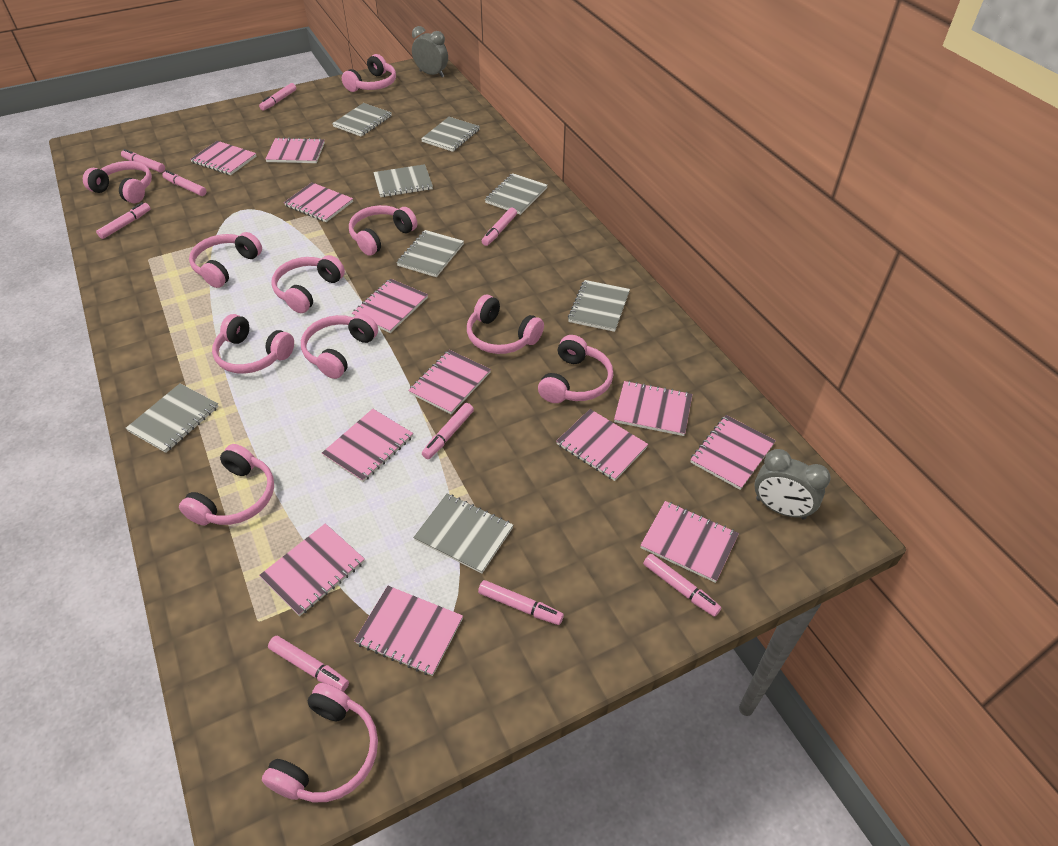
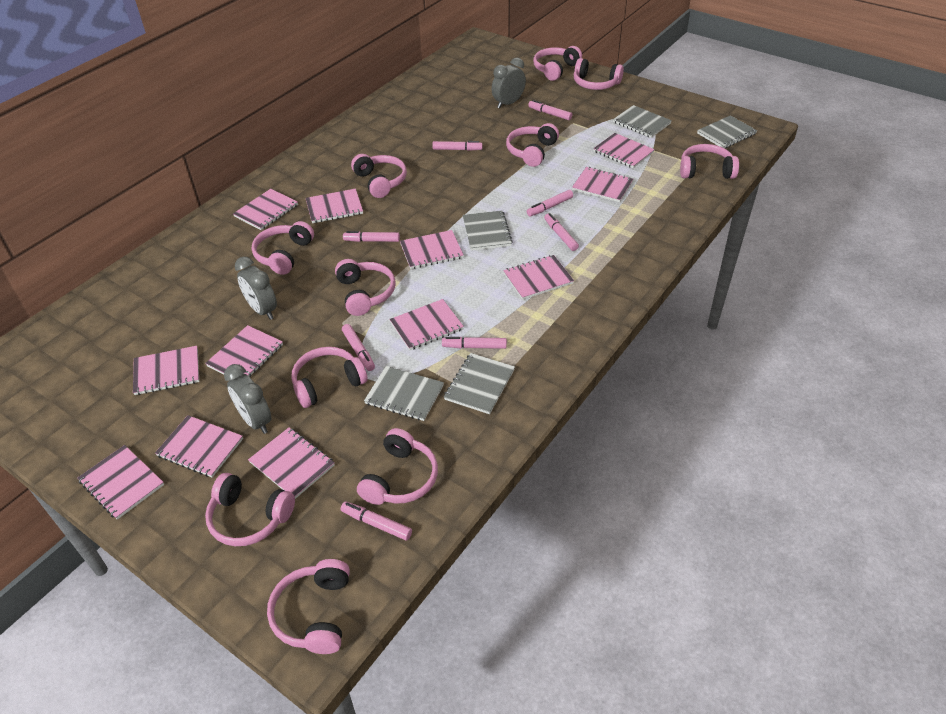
grey clock: [412,26,448,77] [754,449,831,520] = 2 -> [224,364,272,434] [235,257,277,320] [492,58,526,108] = 3
grey notebook: [126,383,219,453] [332,103,392,137] [373,164,433,197] [396,230,464,277] [413,493,513,574] [421,117,480,152] [485,174,548,215] [568,280,630,332] = 8 -> [364,366,444,421] [444,353,515,414] [463,210,513,251] [613,105,672,138] [697,115,757,148] = 5
pink marker: [96,202,151,239] [121,149,165,173] [163,170,207,196] [259,83,296,111] [268,636,349,692] [422,403,474,459] [478,580,564,625] [482,208,517,246] [643,554,721,617] = 9 -> [341,501,412,540] [342,324,375,371] [343,231,400,242] [432,141,483,151] [442,337,507,349] [527,190,573,216] [528,100,572,120] [544,213,579,251] = 8

